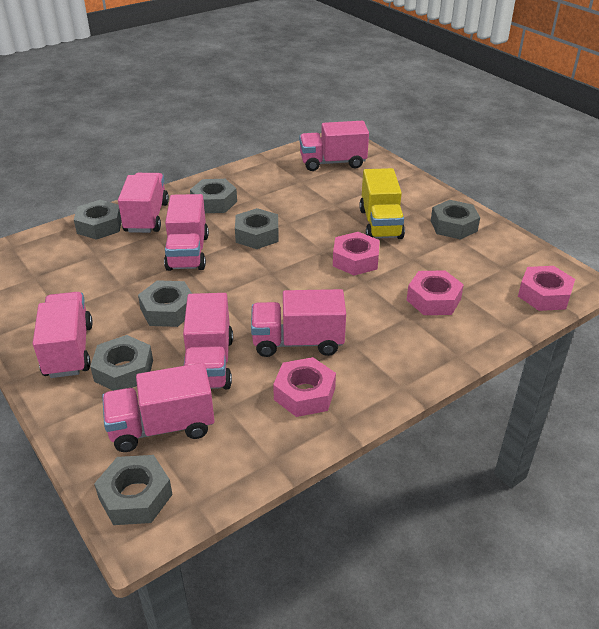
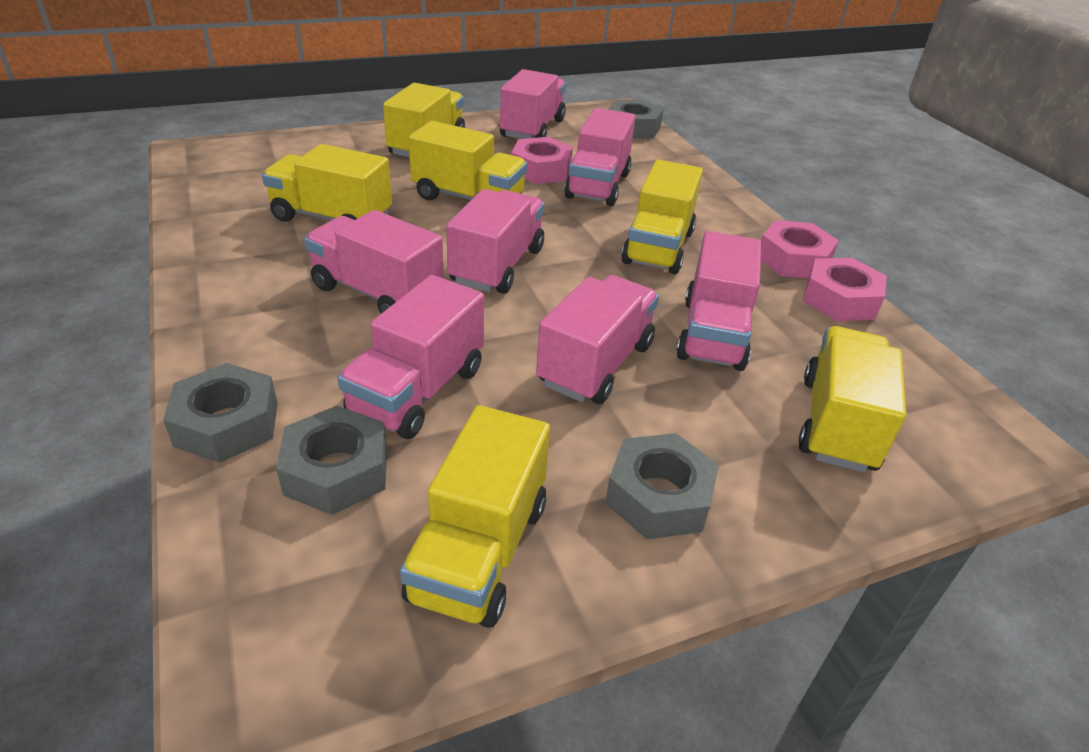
grey nut: [74,200,122,240] [90,335,153,391] [94,455,173,525] [138,280,192,327] [190,179,237,213] [235,208,279,249] [431,200,480,240] = 7 -> [163,363,277,463] [276,406,387,515] [605,433,719,539] [608,100,664,139] = 4
pink nut: [273,357,336,417] [333,232,380,276] [407,270,464,315] [518,266,575,311] = 4 -> [511,137,573,184] [761,220,839,278] [803,258,887,321] = 3
yellow truck: [359,168,405,239] = 1 -> [262,144,392,221] [383,83,465,158] [400,405,550,628] [408,121,527,200] [621,159,703,274] [798,326,906,473] = 6

